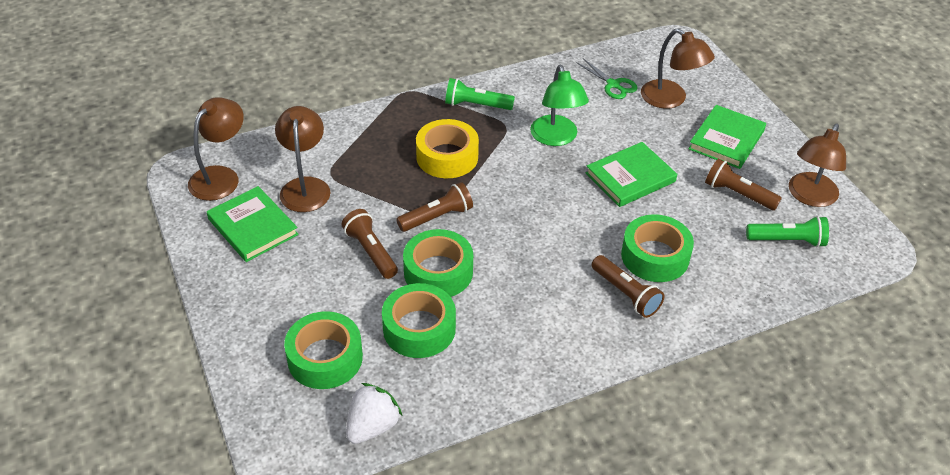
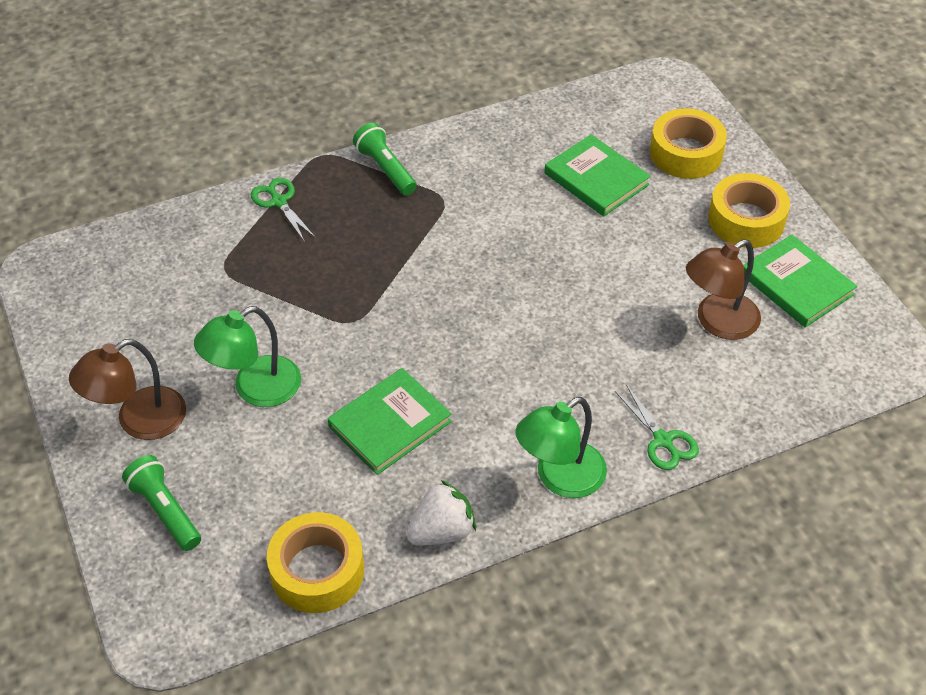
brown flashlight: [342,209,398,279] [396,182,473,232] [592,255,664,318] [705,158,782,210] = 4 -> none = 0
brown lamp: [188,97,244,201] [275,106,330,212] [641,29,715,109] [789,124,846,207] = 4 -> [69,339,186,440] [686,239,761,340] = 2
green lamp: [530,65,589,146] = 1 -> [194,306,301,407] [516,397,607,498] = 2
green scissors: [576,58,637,99] = 1 -> [251,178,316,242] [615,385,699,470] = 2
green tape: [284,311,363,389] [382,283,456,358] [403,229,473,297] [621,214,694,282] = 4 -> none = 0
yellow tape: [416,119,479,178] = 1 -> [267,512,364,613] [650,108,727,179] [708,173,790,248] = 3

